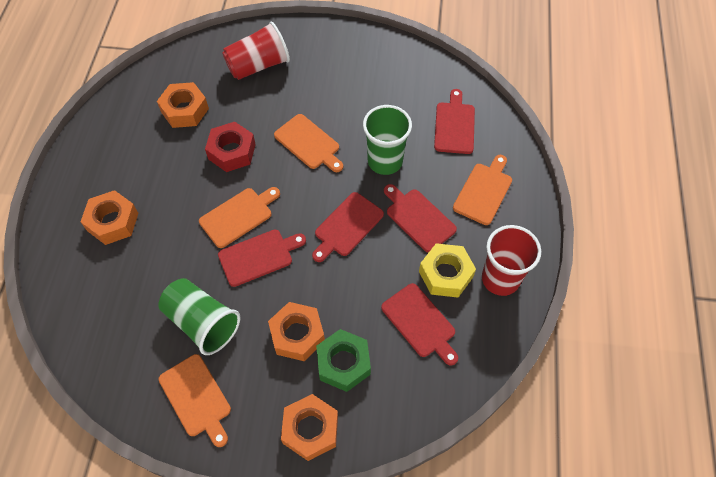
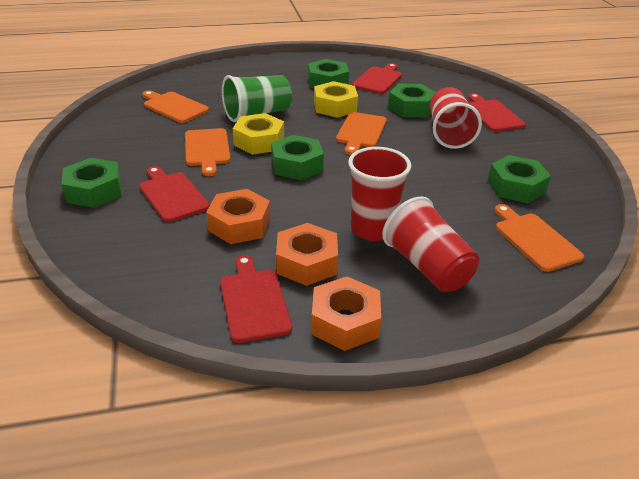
green cup: [158,278,241,355] [363,105,412,175] = 2 -> [222,75,292,122] = 1
green nut: [316,329,371,392] = 1 -> [62,158,122,208] [271,135,324,180] [308,59,349,88] [388,84,436,117] [488,155,551,203] = 5
orange nut: [80,190,138,245] [157,82,209,128] [268,302,325,361] [281,394,338,461] = 4 -> [206,189,270,244] [276,223,338,286] [311,276,381,351] = 3
red cup: [222,22,290,80] [482,225,541,296] = 2 -> [348,147,412,241] [382,197,479,292] [430,87,482,149] = 3
red cutting board: [218,230,306,287] [312,192,384,262] [381,283,458,366] [384,184,457,253] [434,89,475,154] = 5 -> [139,166,210,222] [220,255,292,343] [352,63,402,94] [468,93,526,132] = 4
red nut: [205,122,256,172] = 1 -> none = 0
yellow nut: [419,243,476,297] = 1 -> [233,113,284,155] [314,81,358,118] = 2

